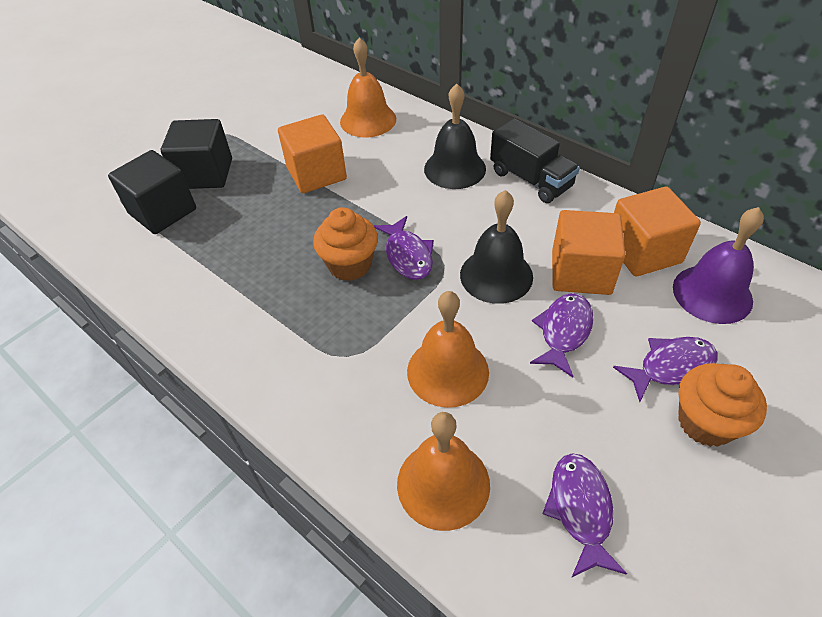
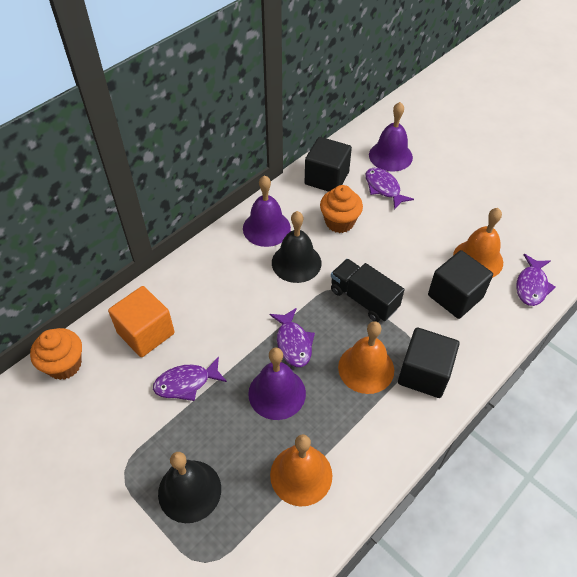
black cube: [108,150,196,234] [161,119,232,189] = 2 -> [304,137,352,192] [398,327,460,398] [428,250,493,319] = 3
orange cube: [278,114,347,193] [552,210,625,295] [614,187,701,276] = 3 -> [108,286,175,357] = 1
purple bell: [673,207,764,324] = 1 -> [243,175,291,247] [248,347,306,420] [369,102,413,171] = 3

